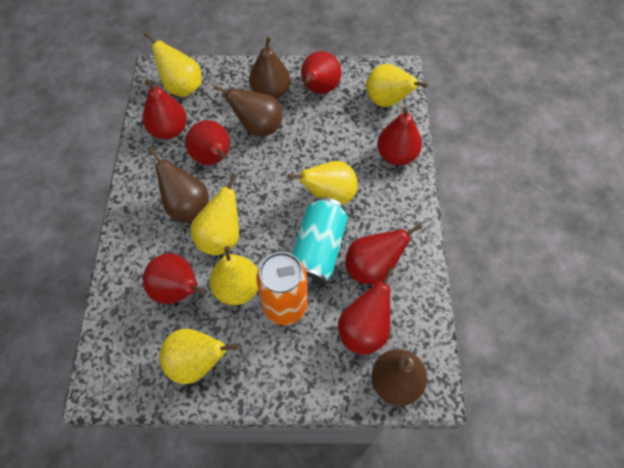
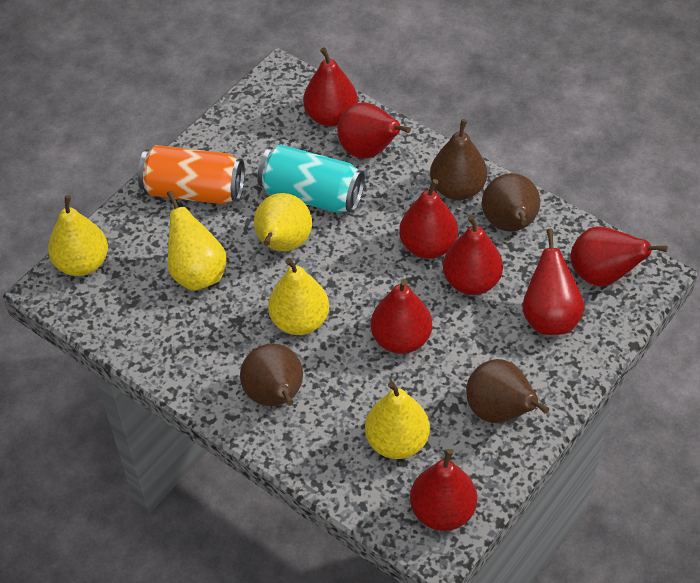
red pear: [143,79,187,139] [143,253,205,304] [185,120,230,165] [301,51,342,94] [338,267,394,355] [346,223,422,284] [377,106,422,165] = 7 -> [303,47,358,127] [337,102,411,159] [371,279,432,354] [399,179,458,259] [410,449,477,531] [443,215,503,295] [522,229,585,335] [570,226,668,286] = 8
yellow pear: [144,32,202,97] [159,329,238,384] [191,173,239,255] [209,246,258,305] [287,161,358,205] [366,64,428,107] = 6 -> [48,195,108,276] [167,190,227,291] [254,193,312,251] [268,258,329,335] [365,381,430,459] = 5

